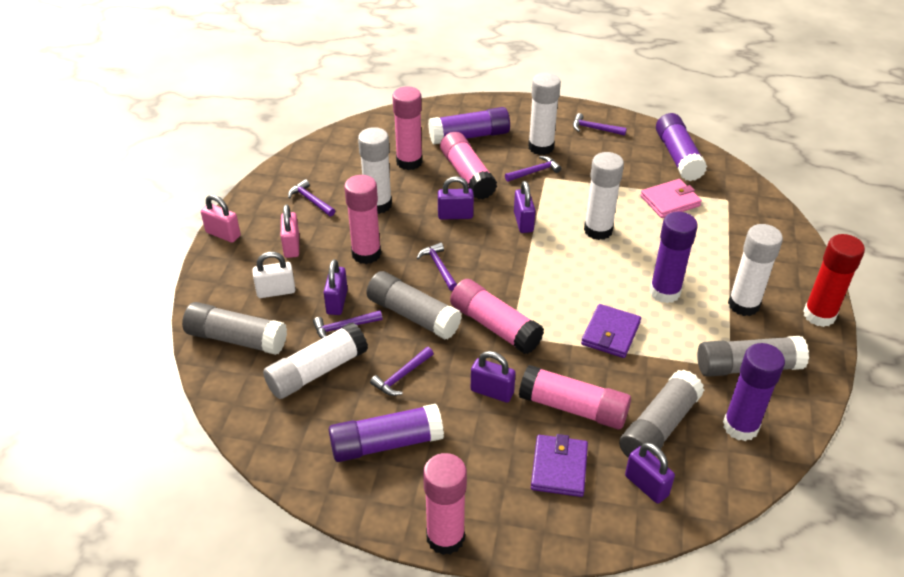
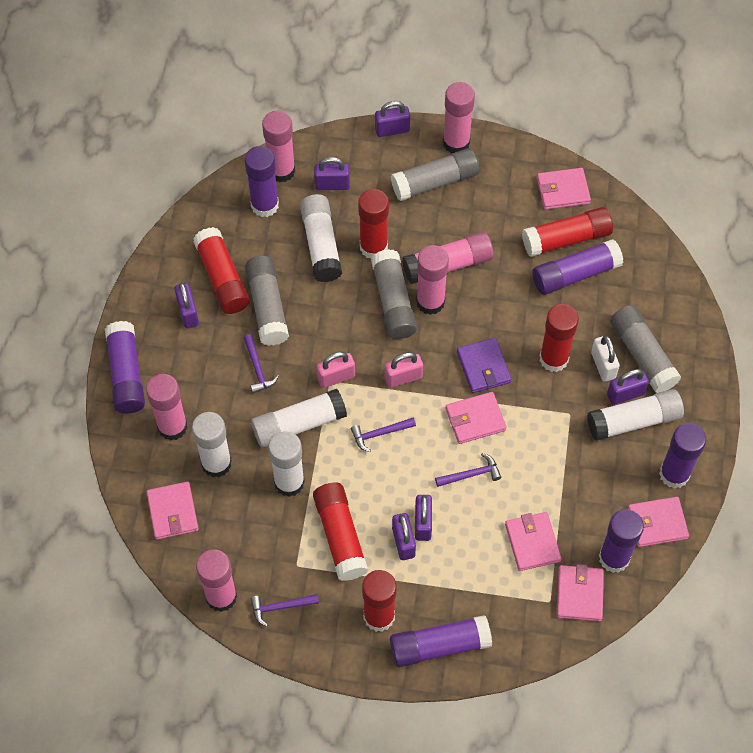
pink wallet: [640,179,702,218] = 1 -> [146,482,198,540] [446,392,507,444] [505,512,561,571] [537,168,591,210] [557,564,604,622] [628,497,689,547] = 6
purple glue stick: [329,404,444,462] [428,107,510,145] [650,212,698,303] [656,113,707,181] [723,343,785,441] = 5 -> [105,321,145,414] [245,146,279,217] [390,615,492,667] [532,239,623,295] [599,509,644,573] [659,423,706,489] = 6
purple hammer: [288,179,335,217] [313,310,383,339] [370,347,434,396] [417,242,457,291] [505,156,561,182] [573,113,627,136] = 6 -> [244,335,279,393] [250,594,319,627] [351,418,416,452] [435,453,502,487] = 4
purple padlock: [324,259,348,315] [438,176,474,220] [471,351,516,403] [514,181,536,233] [625,443,675,504] = 5 -> [174,282,199,328] [314,157,350,190] [375,101,410,137] [392,513,416,560] [415,495,432,541] [607,369,649,405] = 6
purple wallet: [531,434,588,497] [581,304,641,358] = 2 -> [457,338,512,393] = 1
red glue stick: [803,234,865,327] = 1 -> [193,227,250,314] [313,482,368,581] [358,189,389,259] [362,570,397,632] [522,207,613,257] [540,304,579,372] = 6

